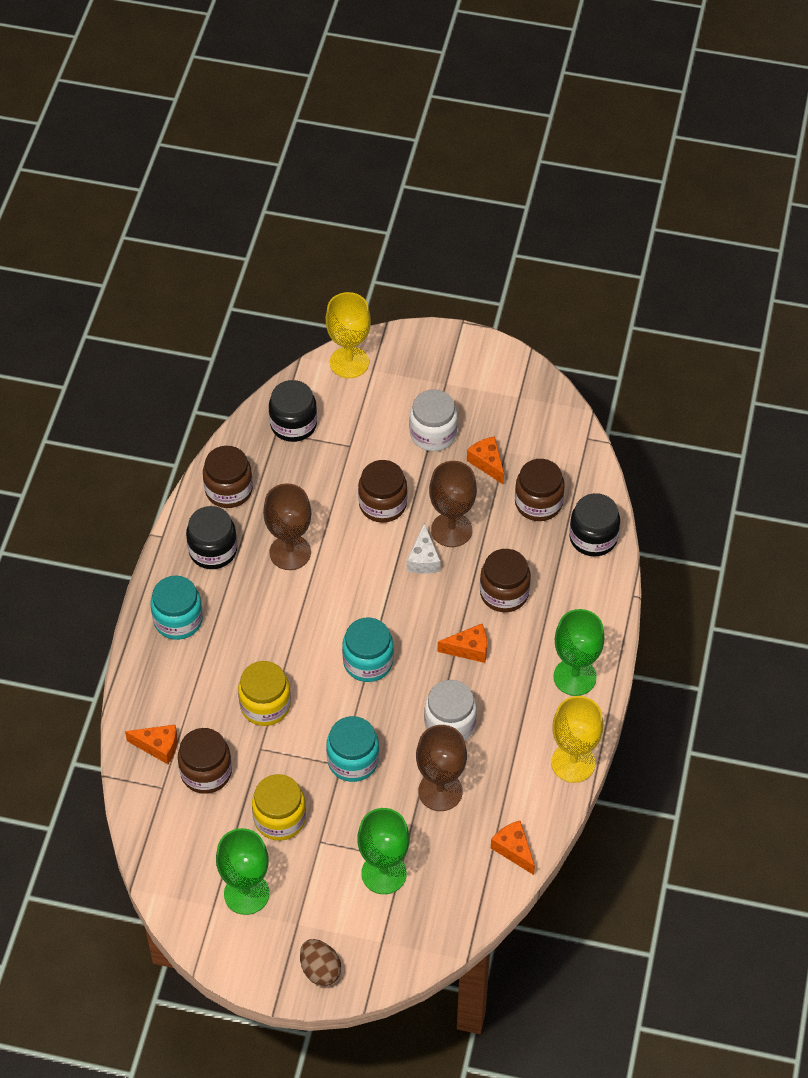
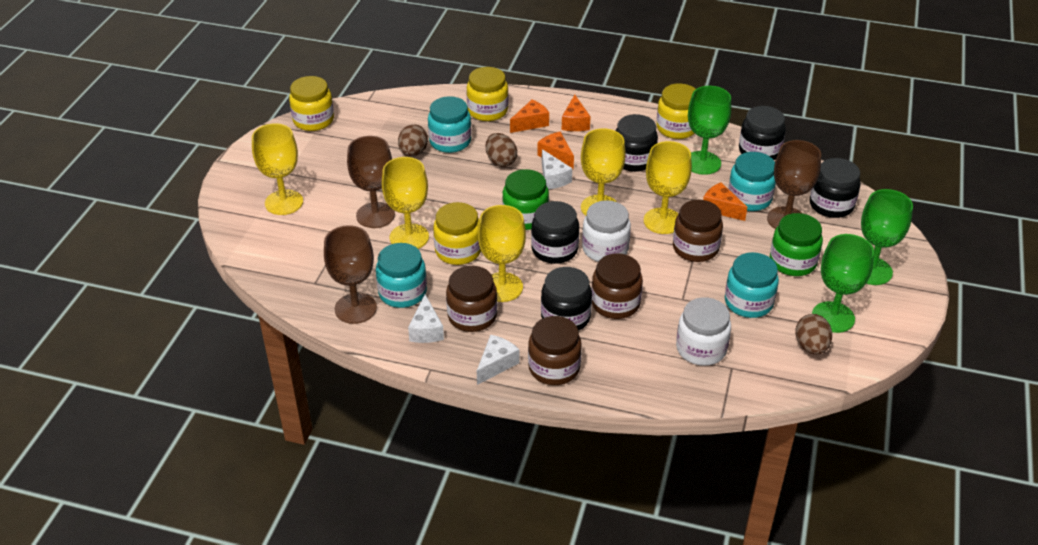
black jar: [186,506,237,569] [269,380,317,442] [569,493,620,556] = 3 -> [531,201,579,264] [541,267,592,331] [615,114,658,172] [739,106,786,160] [810,158,861,218] = 5
brown egg: [300,939,341,986] = 1 -> [398,124,428,157] [485,133,517,167] [795,314,832,355] = 3
brown jar: [178,728,232,794] [203,446,253,508] [358,460,407,523] [480,549,531,612] [515,459,565,521] = 5 -> [446,266,497,332] [528,316,582,385] [592,253,643,319] [673,200,723,262] = 4
green jar: none = 0 -> [502,169,549,230] [770,213,823,276] = 2
turquoise jar: [150,576,203,640] [326,716,379,782] [342,618,394,682] = 3 -> [376,243,427,308] [428,96,471,153] [725,252,779,318] [728,152,776,211] = 4
white cheese: [407,523,440,574] = 1 -> [408,294,444,343] [477,335,519,385] [542,149,572,189] = 3
yellow goblet: [326,292,371,378] [551,696,603,783] = 2 -> [252,123,303,215] [382,157,429,249] [478,205,526,302] [581,128,626,216] [644,141,692,234] = 5
yellow jar: [238,661,291,726] [252,774,306,841] = 2 -> [289,76,334,131] [433,202,481,265] [467,67,509,121] [656,84,695,139] = 4

